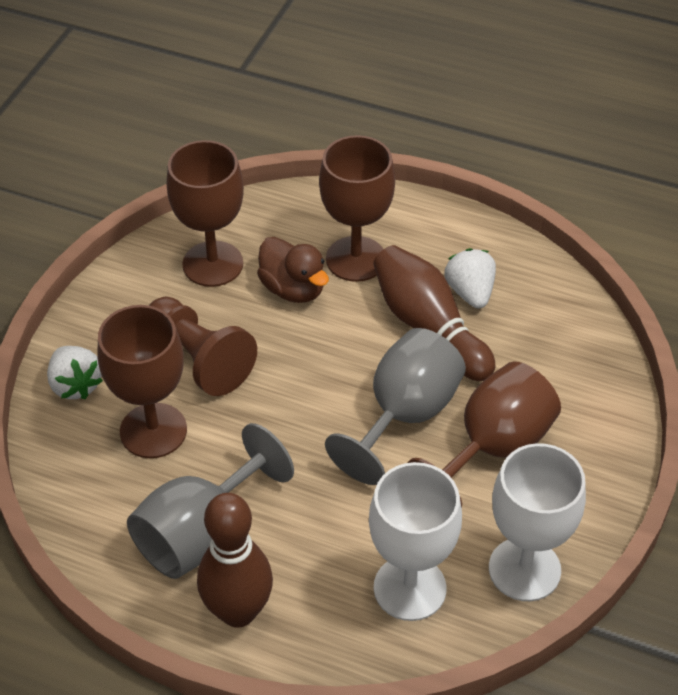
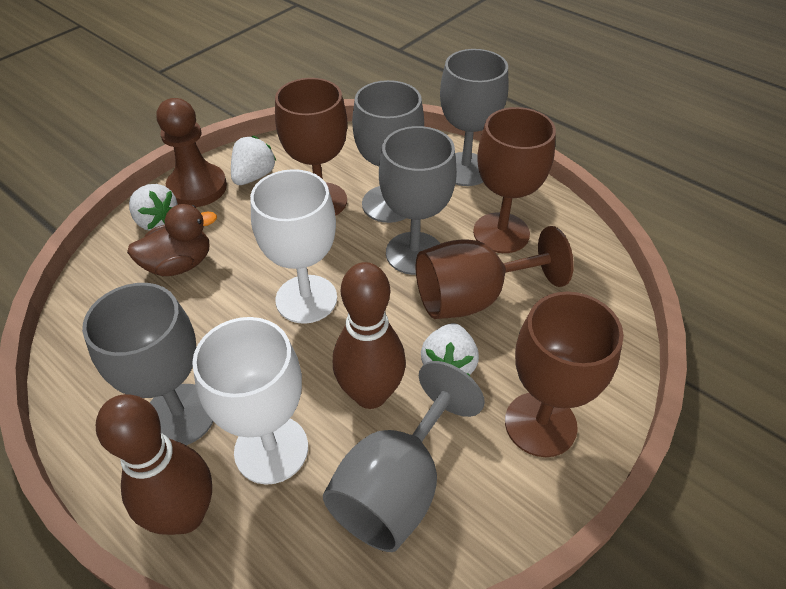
grey goblet: [127,423,294,579] [325,328,466,485] = 2 -> [82,283,213,445] [323,361,485,552] [352,80,424,223] [379,126,457,275] [440,49,509,186] = 5
white strawberry: [47,346,103,399] [445,248,496,309] = 2 -> [129,184,178,231] [231,136,276,185] [421,323,479,376] = 3

